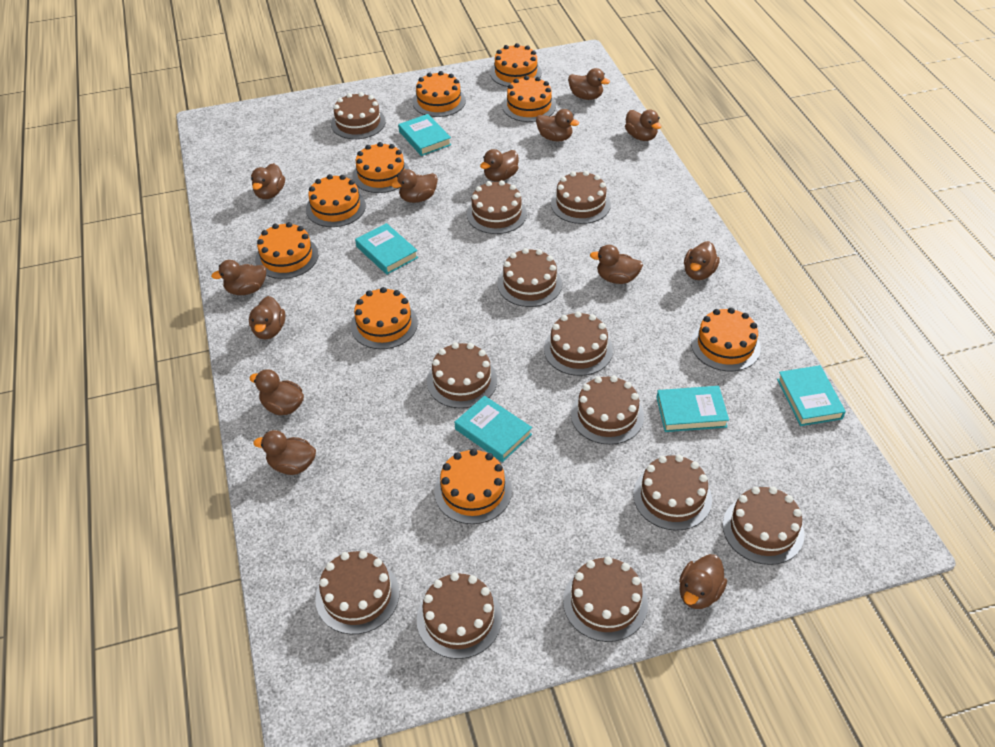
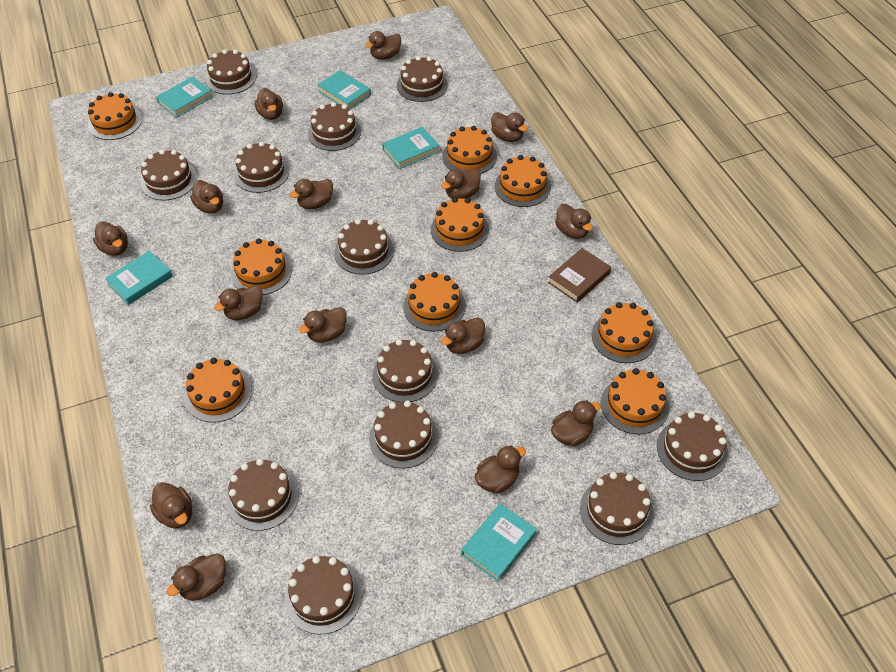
brown book: none = 0 -> [548,248,611,303] = 1
brown duck: [211,260,266,295] [249,296,285,339] [249,369,304,415] [251,163,285,199] [253,430,316,475] [391,169,438,203] [480,149,519,182] [536,109,579,141] [568,68,610,100] [590,245,643,284] [625,110,661,141] [679,554,727,609] [684,241,720,280] = 13 -> [93,221,128,256] [150,482,192,528] [166,554,226,601] [190,180,223,214] [214,286,263,320] [254,88,283,120] [290,179,333,209] [299,307,347,342] [365,31,401,60] [441,169,481,199] [441,318,485,354] [475,445,526,493] [491,112,528,142] [551,400,601,446] [555,204,593,239] = 15

